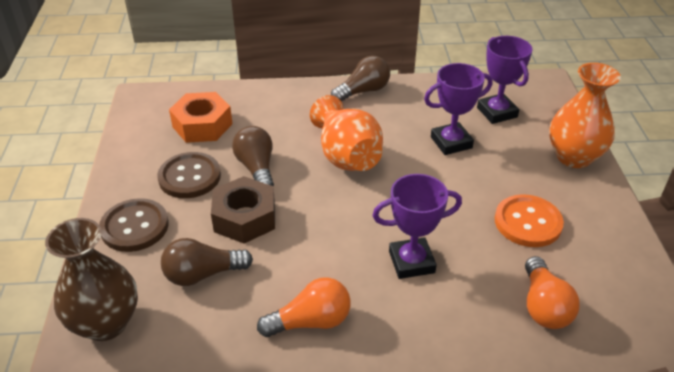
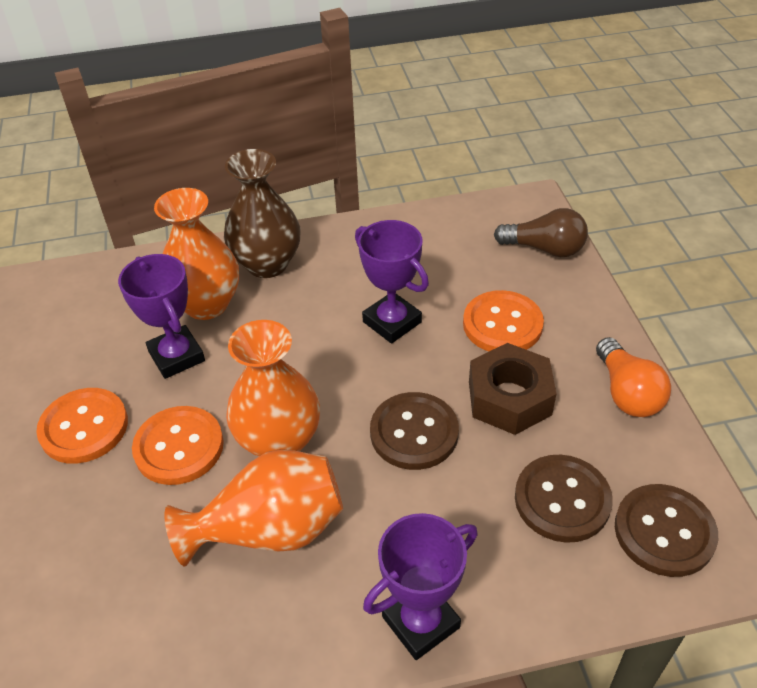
brown button: [99,198,169,252] [157,152,221,198] = 2 -> [370,392,459,470] [515,455,612,543] [615,484,718,577] = 3
brown light bulb: [161,238,253,286] [232,126,274,187] [331,56,390,102] = 3 -> [494,208,588,257] = 1
orange button: [495,194,564,247] = 1 -> [36,388,128,464] [132,406,224,485] [463,290,544,351] = 3
orange light bulb: [257,277,351,337] [525,256,580,329] = 2 -> [596,337,671,417] = 1
orange nut: [169,92,233,143] = 1 -> none = 0
orange vase: [310,95,383,171] [549,63,621,168] = 2 -> [154,188,239,320] [164,449,343,566] [226,320,320,456] = 3

